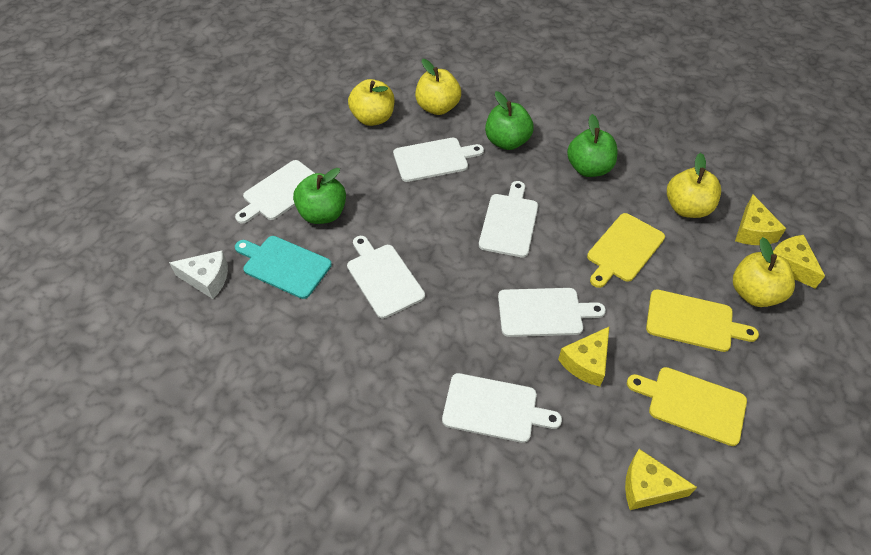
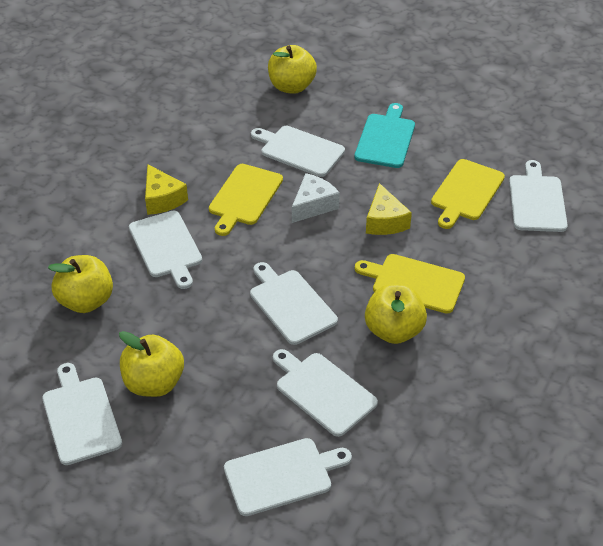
green apple: [293,168,346,224] [485,91,534,150] [567,114,618,177] = 3 -> none = 0
white cutting board: [235,160,315,224] [347,236,425,319] [393,138,484,182] [442,373,562,443] [479,181,538,257] [498,288,606,337] = 6 -> [42,363,122,465] [129,211,202,289] [224,438,352,516] [250,262,338,345] [251,126,345,177] [273,349,378,437] [509,160,568,232] = 7
yellow cheese: [558,327,609,386] [625,449,697,510] [735,195,786,245] [773,235,825,289] = 4 -> [145,164,188,215] [366,183,412,235] = 2

